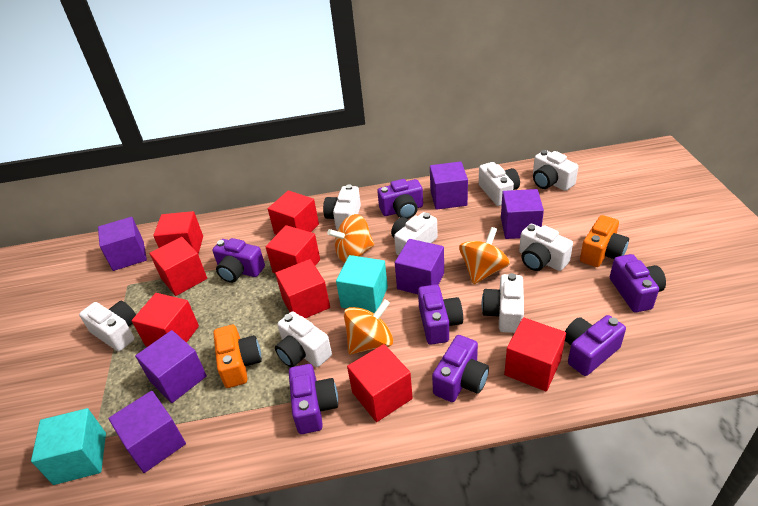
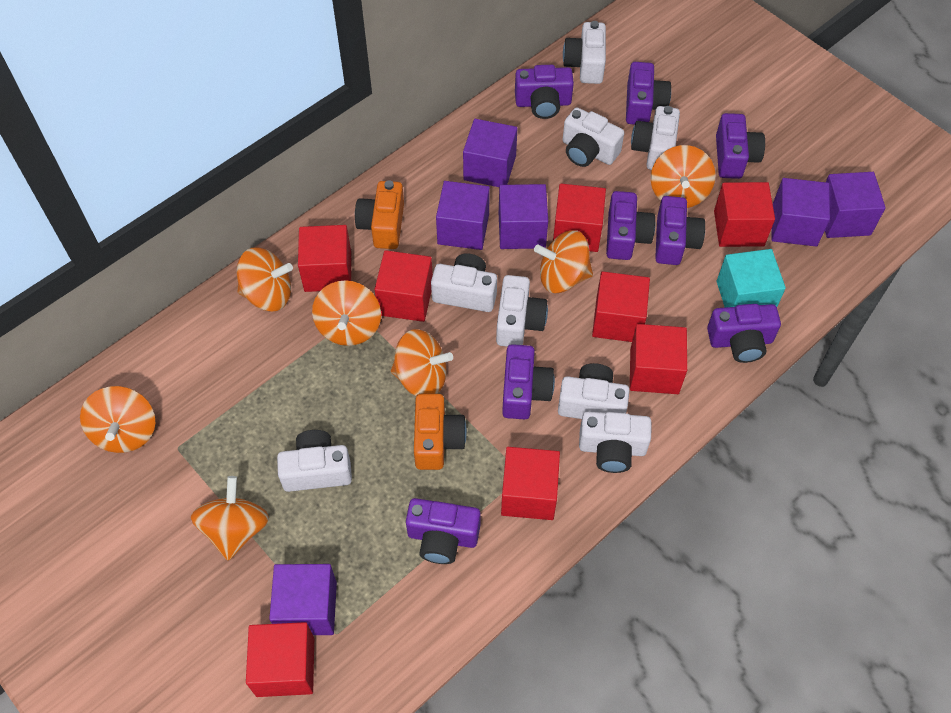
orange spinning top: [327,214,374,262] [344,299,393,355] [459,227,510,284] = 3 -> [80,386,155,453] [191,476,269,560] [237,247,293,312] [312,280,381,346] [391,329,453,396] [534,230,593,293] [651,145,715,208] = 7
purple camera: [212,238,265,283] [289,364,338,434] [377,179,423,219] [418,284,463,345] [432,335,489,402] [565,315,626,376] [610,254,666,312] = 7 -> [406,498,481,564] [502,344,555,419] [515,65,574,119] [606,191,655,260] [626,62,671,125] [655,196,705,265] [707,304,781,363] [716,113,765,179] = 8
turquoise cube: [31,408,106,485] [336,255,388,313] = 2 -> [717,249,786,307] = 1

